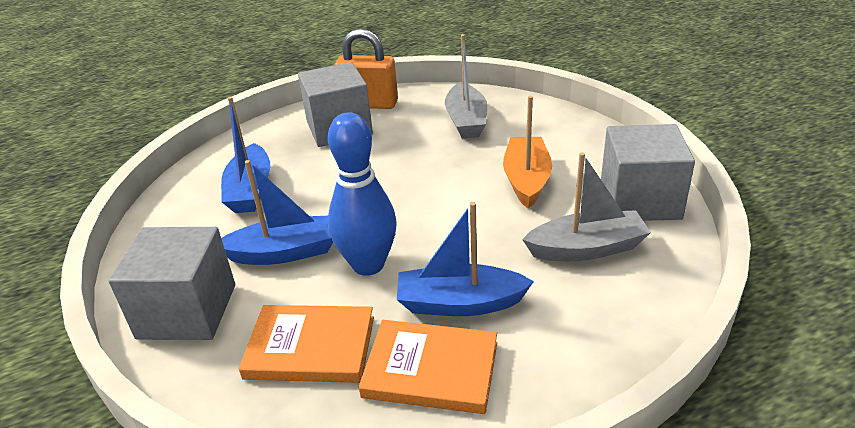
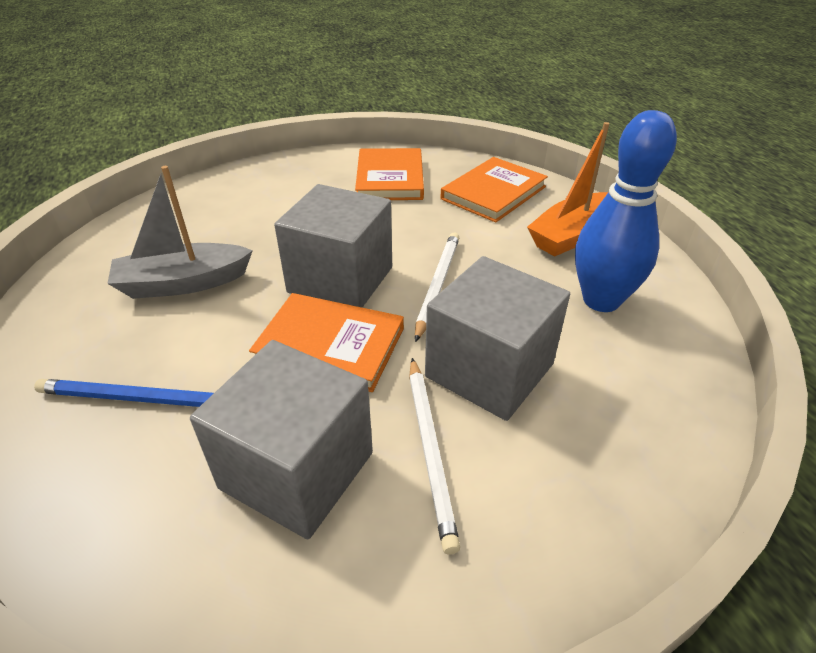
blue boat: [221,97,270,213] [221,160,333,265] [397,202,534,316] = 3 -> none = 0
blue pencil: none = 0 -> [34,379,214,407] = 1
grey boat: [445,34,487,139] [522,152,651,261] = 2 -> [107,166,253,299] = 1
orange book: [239,305,374,383] [359,320,497,414] = 2 -> [249,293,404,392] [355,148,424,200] [441,157,548,222] = 3
orange padlock: [335,29,398,109] = 1 -> none = 0
white pencil: none = 0 -> [409,358,460,555] [415,233,459,342] = 2

